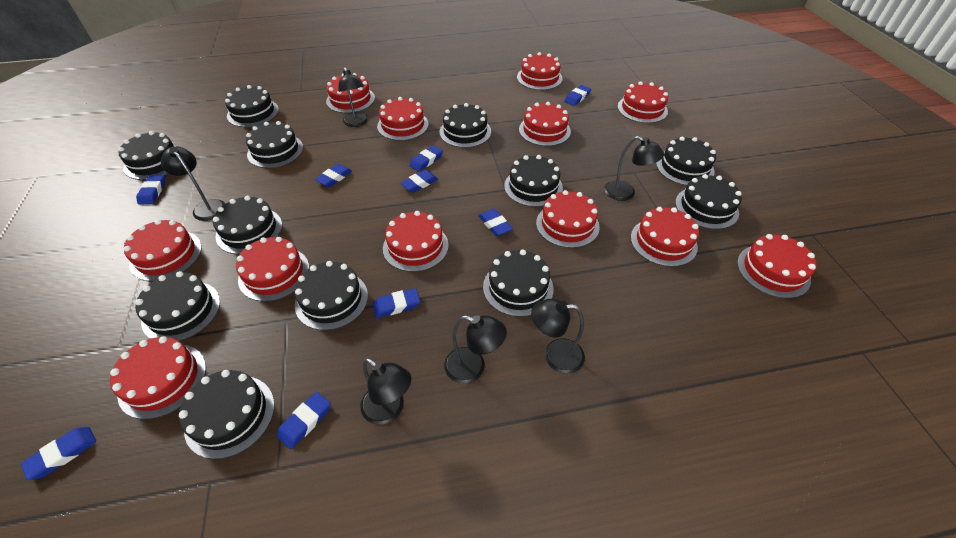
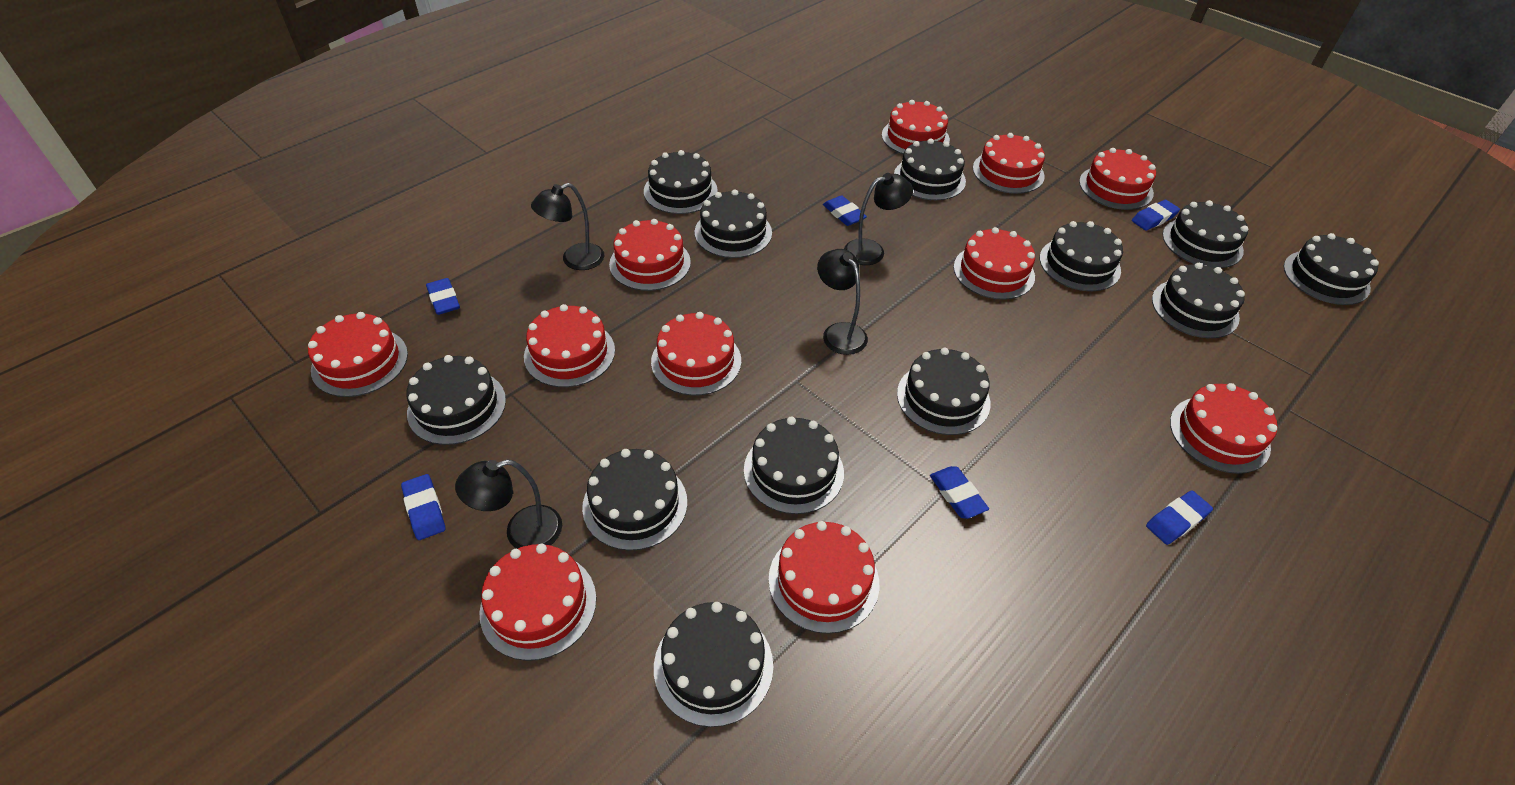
black lamp: [161,146,225,221] [338,67,369,127] [360,358,411,425] [444,315,507,383] [531,299,585,374] [604,136,664,201] = 6 -> [455,460,562,549] [531,183,604,270] [817,249,868,355] [844,173,913,265] = 4
blue eraser: [21,427,96,480] [136,174,165,205] [277,392,331,449] [315,164,352,187] [373,288,420,318] [400,170,438,193] [409,145,443,172] [479,209,513,236] [564,85,591,106] = 9 -> [401,474,446,540] [426,278,460,315] [823,195,867,226] [930,466,989,519] [1132,200,1180,231] [1146,490,1213,545] = 6
red cake: [110,336,206,419] [124,219,202,281] [236,237,309,301] [326,73,375,113] [377,97,429,141] [383,211,448,272] [517,52,563,90] [519,102,571,146] [536,190,600,248] [617,81,668,123] [631,207,699,267] [737,234,816,298] = 12 -> [308,312,408,397] [479,544,596,661] [524,304,615,387] [609,219,691,291] [651,312,741,396] [769,521,879,634] [882,100,950,154] [954,227,1035,300] [973,133,1045,194] [1079,148,1156,210] [1170,383,1278,474] = 11

